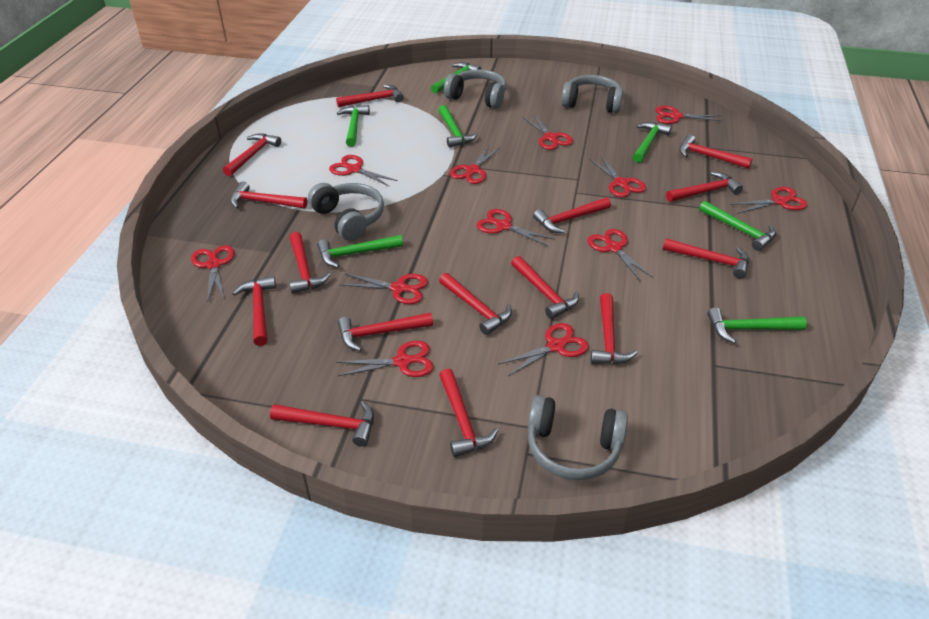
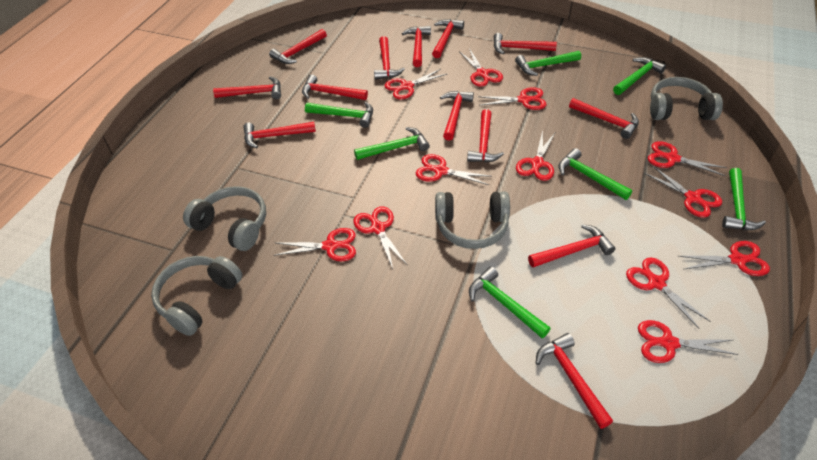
red hammer: [223,133,281,176] [230,181,307,209] [232,276,276,346] [270,401,374,447] [289,232,331,294] [336,85,403,107] [338,313,433,351] [439,273,512,335] [439,369,498,457] [511,256,579,319] [533,197,611,233] [590,293,637,364] [663,238,749,279] [666,172,743,202] [679,135,753,169] = 15 -> [213,76,281,99] [243,122,316,148] [269,29,327,64] [302,74,368,100] [374,36,405,80] [402,26,431,67] [432,19,464,58] [440,91,474,141] [467,109,504,162] [494,33,557,54] [528,224,615,267] [536,333,613,429] [569,98,639,139] = 13

